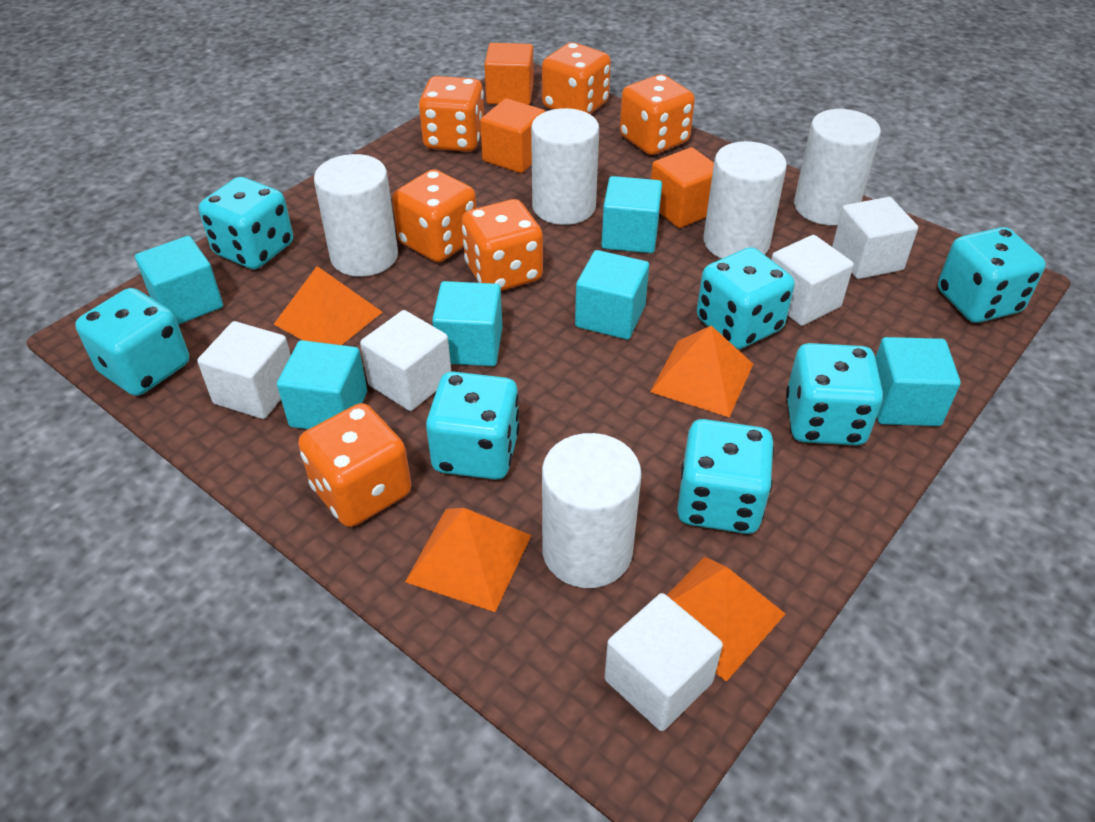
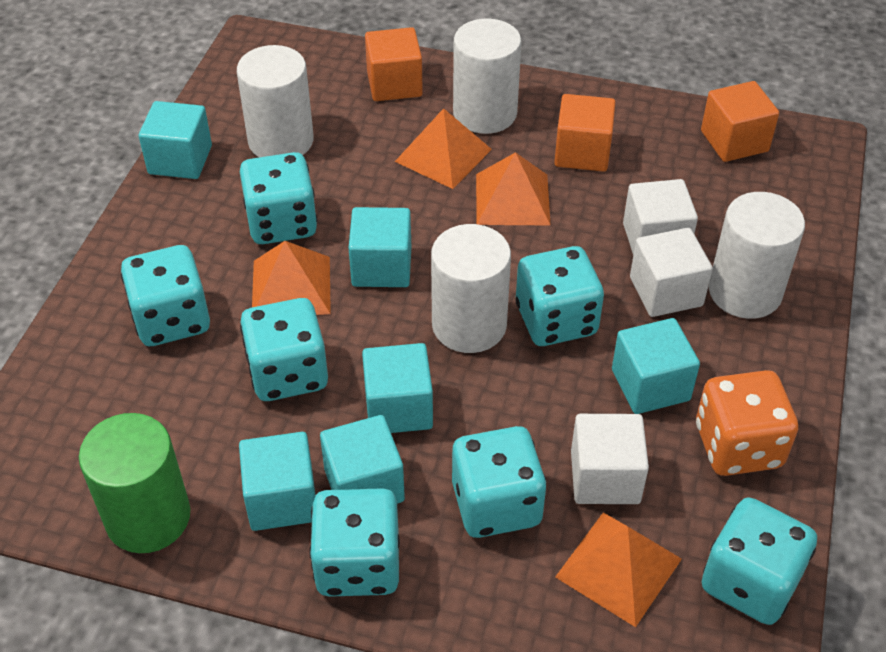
green cylinder: none = 0 -> [79,413,190,553] = 1
orange dice: [298,403,412,527] [392,169,476,262] [419,76,484,152] [462,199,543,291] [542,42,611,114] [620,74,695,155] = 6 -> [696,370,798,476] = 1
white cube: [197,321,291,419] [360,310,451,411] [604,593,723,731] [771,235,854,326] [832,197,918,279] = 5 -> [571,414,649,504] [623,179,698,255] [630,228,713,317] = 3
white cylinder: [314,154,398,277] [531,108,599,225] [542,433,642,588] [703,141,787,259] [794,109,881,225] = 5 -> [237,45,314,157] [431,224,511,353] [453,19,521,134] [709,192,805,319] = 4

